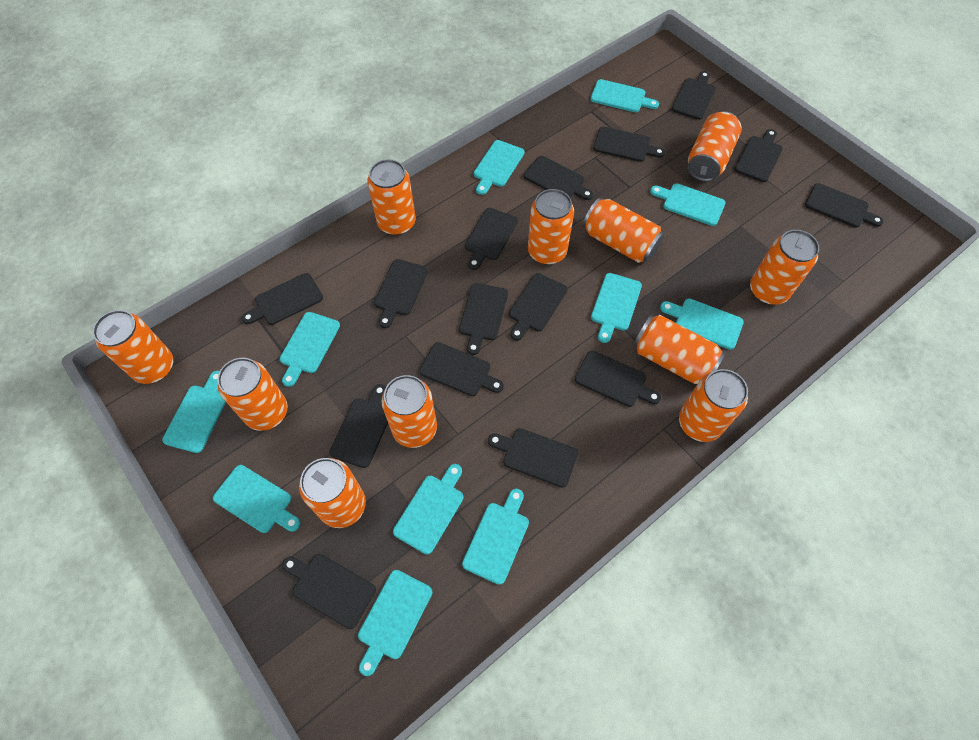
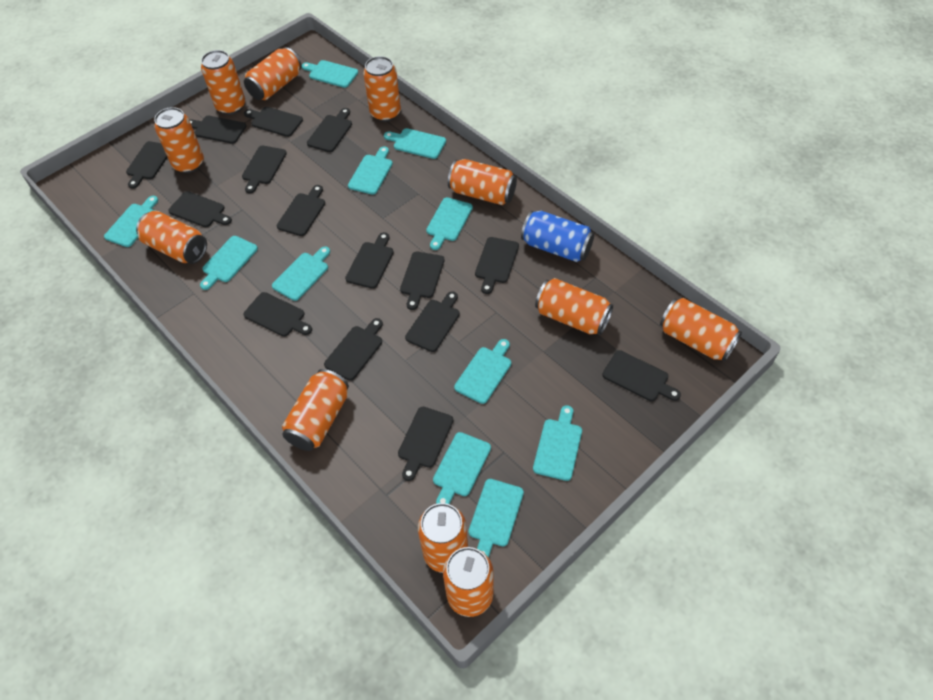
blue can: none = 0 -> [521,211,594,262] = 1

